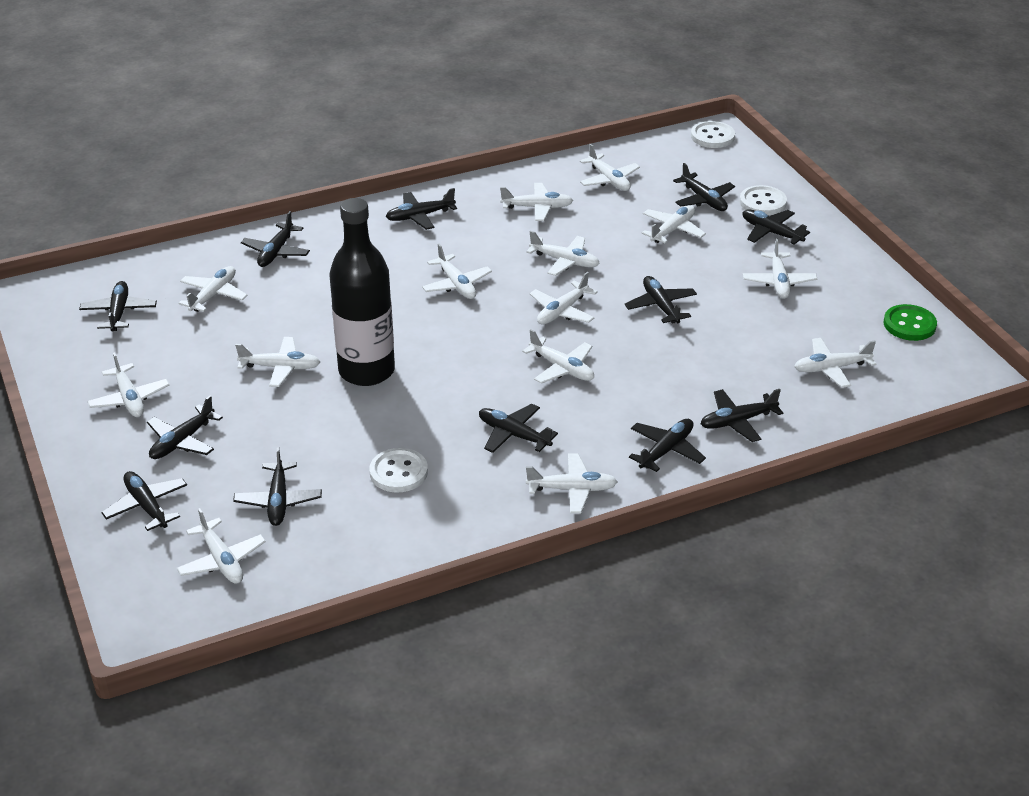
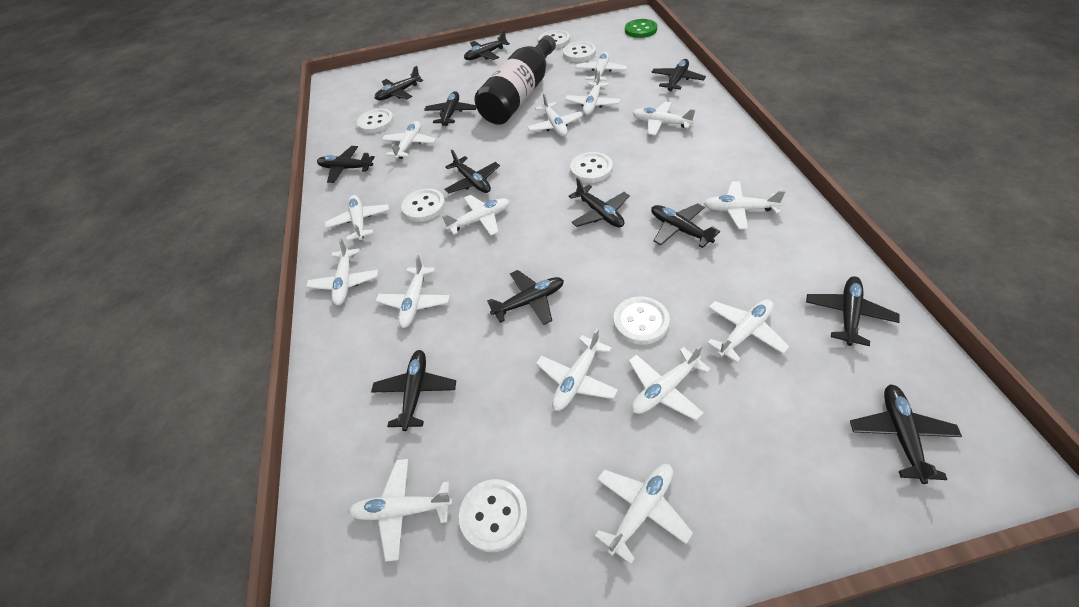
white button: [370,448,428,492] [691,121,735,148] [740,185,787,215] = 3 -> [357,109,394,133] [401,189,446,222] [459,479,528,552] [538,30,570,49] [563,41,596,62] [570,152,613,183] [613,296,670,345] = 7
white plane: [87,352,170,417] [177,508,266,584] [178,266,248,312] [235,337,320,387] [422,244,492,299] [500,183,573,221] [522,329,594,384] [526,231,600,276] [526,454,618,513] [530,272,598,324] [580,144,640,191] [642,205,706,243] [743,239,817,299] [794,338,876,388] = 14 -> [306,238,378,305] [325,195,389,241] [348,459,453,562] [376,255,450,328] [382,121,436,159] [442,195,510,235] [527,93,583,137] [536,328,618,411] [565,71,620,115] [575,52,627,82] [595,464,693,565] [629,345,711,421] [633,101,695,135] [703,182,785,229] [707,299,790,363] = 15

